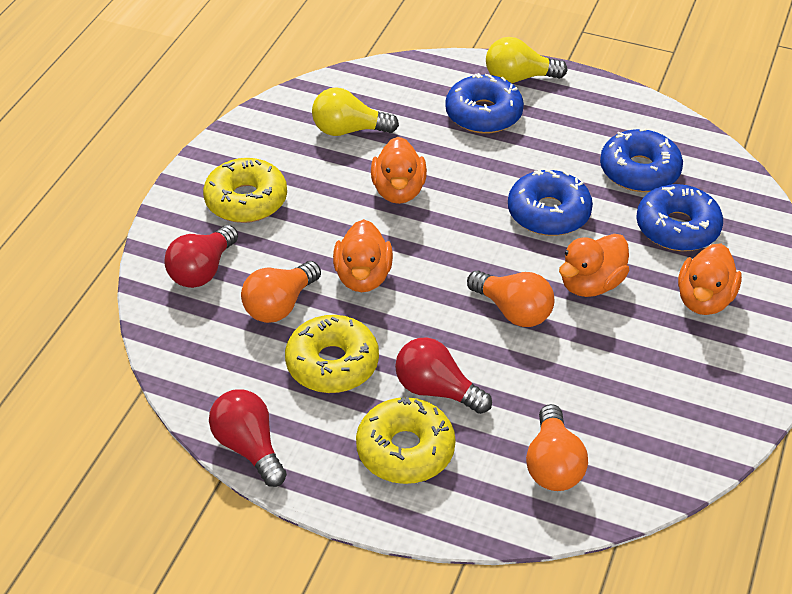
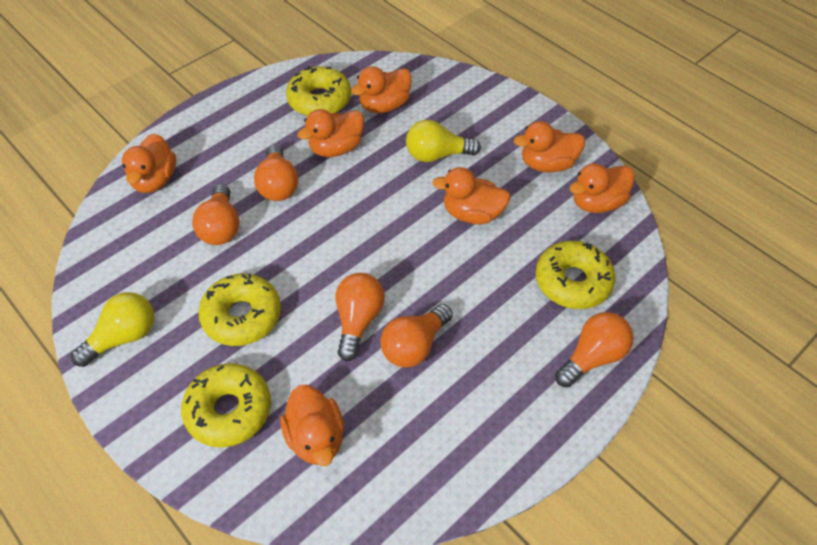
blue donut: [445,73,524,134] [508,169,593,236] [600,128,683,192] [636,184,723,251] = 4 -> none = 0
orange duck: [333,219,393,292] [371,137,427,204] [559,234,629,297] [678,243,742,315] = 4 -> [122,133,176,193] [280,385,344,466] [297,109,364,157] [351,66,412,113] [432,167,511,224] [514,121,585,173] [569,164,635,213] = 7
orange light bulb: [241,261,321,323] [467,271,554,327] [526,404,588,491] = 3 -> [192,184,240,245] [254,145,298,201] [336,273,385,361] [380,304,453,368] [555,312,634,387] = 5
red light bulb: [164,225,238,288] [209,389,287,487] [395,337,492,414] = 3 -> none = 0
yellow donut: [203,158,287,223] [285,315,379,393] [356,397,456,484] = 3 -> [181,363,271,448] [198,273,281,346] [286,66,351,116] [536,241,616,309] = 4

